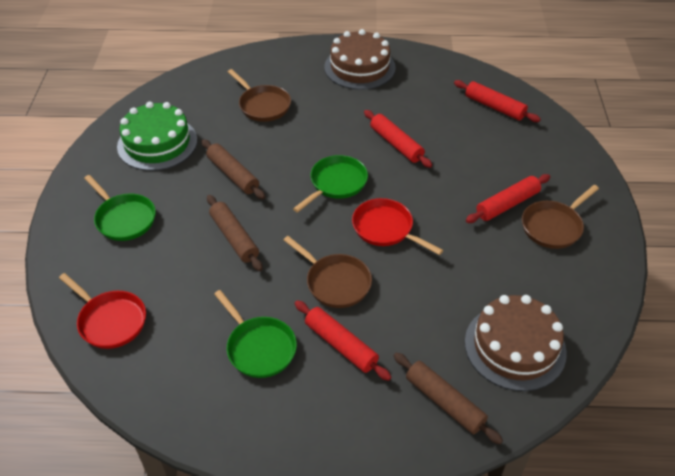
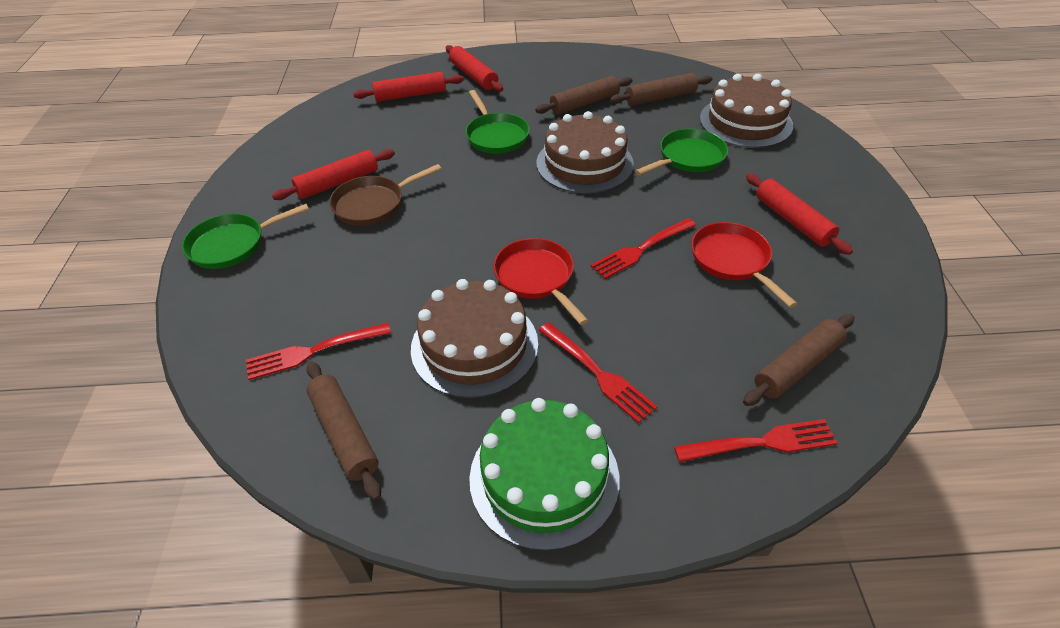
brown cake: [324,29,396,90] [465,295,567,391] = 2 -> [411,279,538,398] [536,111,634,194] [700,74,793,148] = 3
brown pan: [228,69,291,122] [284,236,372,308] [522,185,599,249] = 3 -> [329,164,441,226] = 1
brown rolling pin: [201,139,265,199] [207,195,263,271] [394,352,503,445] = 3 -> [306,361,381,501] [535,76,633,114] [610,73,712,106] [743,314,854,406] = 4
red fork: none = 0 -> [246,323,391,380] [539,322,657,423] [590,218,696,279] [674,419,838,462] = 4

